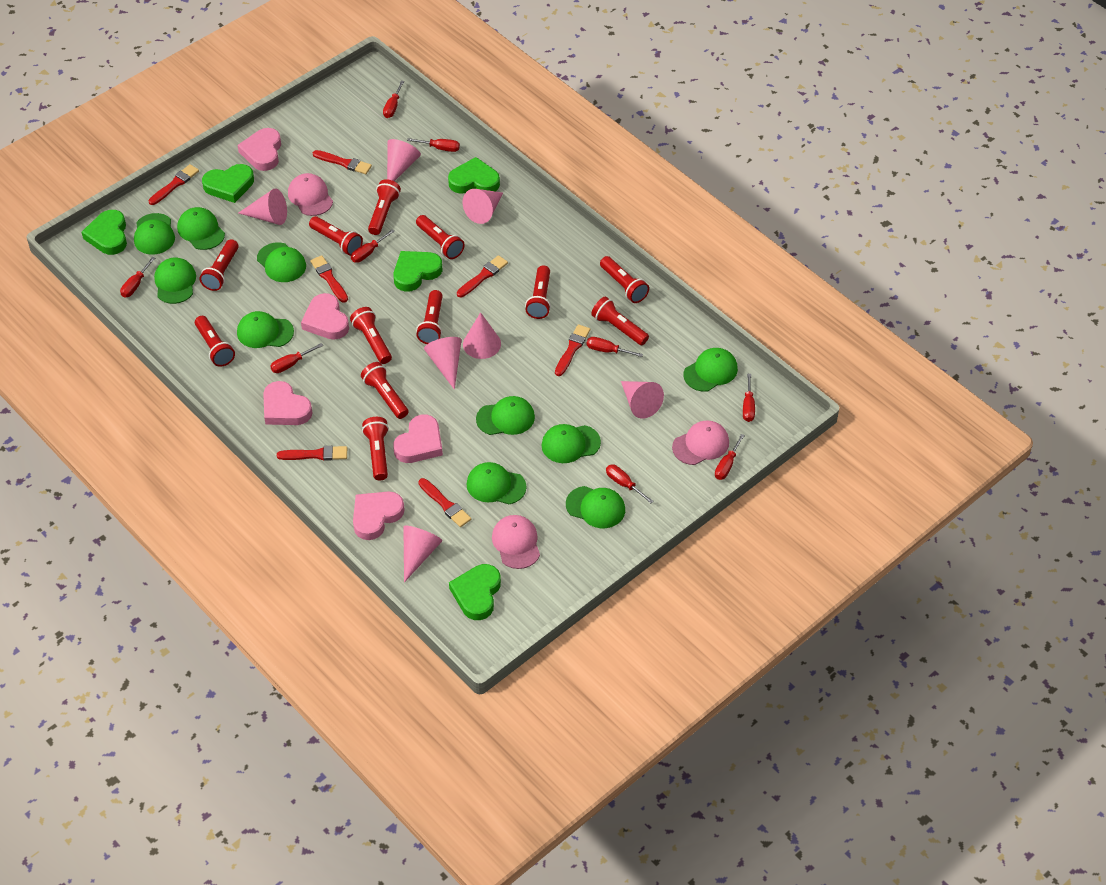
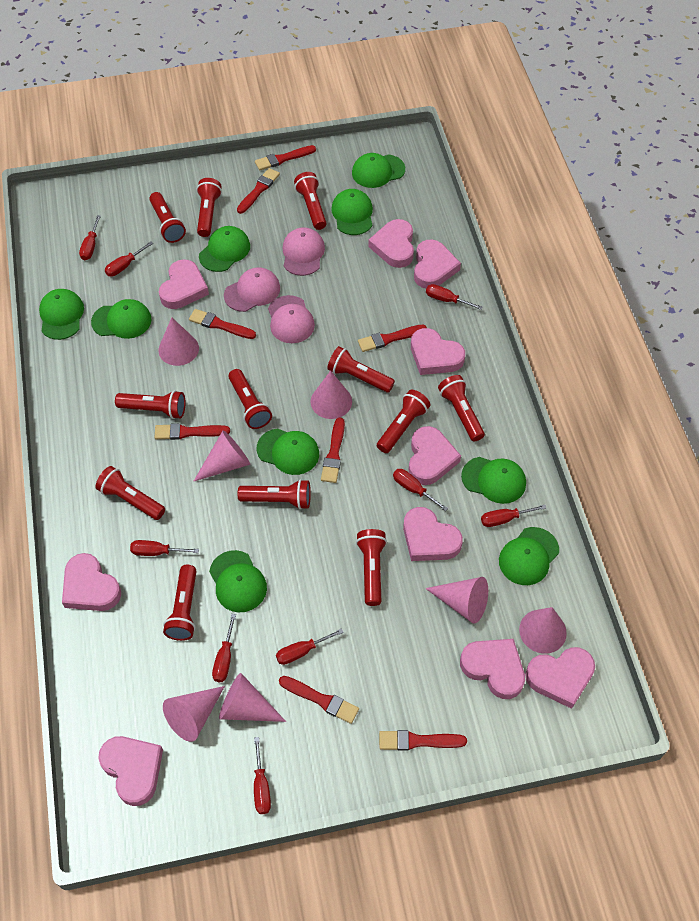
green cap: [134,213,175,255] [154,258,196,304] [177,207,225,250] [237,311,294,348] [257,242,306,282] [467,462,526,504] [476,396,535,435] [542,424,601,463] [566,486,625,528] [684,348,738,392] = 10 -> [39,289,84,340] [91,299,152,339] [199,226,250,272] [209,550,267,613] [257,428,319,475] [331,189,373,235] [352,153,405,188] [461,457,526,504] [499,527,559,585] = 9
green heart: [82,210,127,255] [202,164,254,203] [393,251,443,292] [448,157,500,194] [449,564,501,620] = 5 -> none = 0
pink heart: [238,128,281,171] [263,381,312,425] [301,293,349,340] [353,491,405,540] [393,415,443,463] = 5 -> [62,553,121,611] [98,736,163,806] [159,259,209,309] [368,219,414,268] [403,507,463,561] [409,426,461,485] [411,328,465,375] [414,240,461,289] [460,639,525,699] [525,647,595,709] = 10
red brush: [148,164,199,205] [277,446,347,461] [310,255,348,303] [313,150,372,174] [418,478,471,527] [457,255,508,297] [555,324,590,376] = 7 -> [155,423,230,440] [189,309,256,339] [237,168,280,214] [255,145,316,170] [279,676,359,724] [321,417,345,483] [358,325,427,352] [379,730,467,751] = 8

